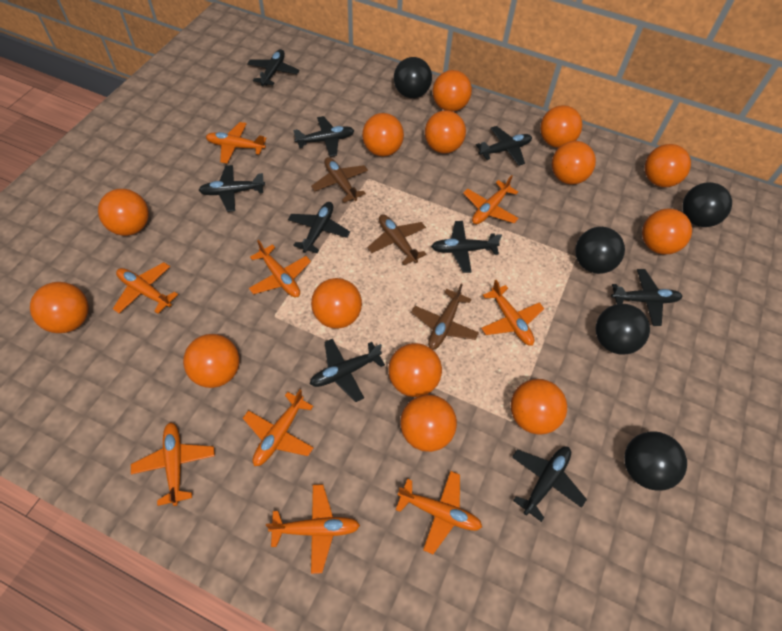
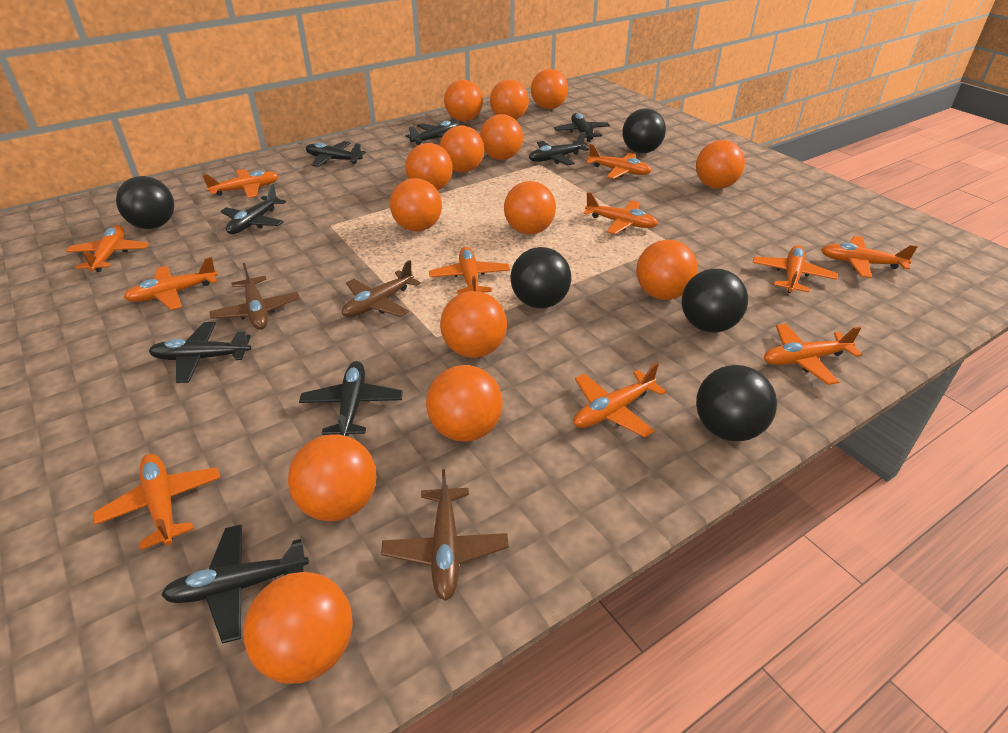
black plane: [199,165,265,212] [247,49,299,86] [288,202,350,254] [293,116,355,157] [310,339,385,402] [431,221,502,273] [476,126,532,166] [512,447,587,522] [611,269,683,326] = 9 -> [149,322,251,383] [161,525,309,644] [220,184,286,234] [299,361,403,436] [306,141,366,167] [406,121,459,145] [529,132,589,165] [554,113,610,142] = 8
orange plane: [113,262,178,314] [131,422,215,506] [206,122,267,164] [243,390,314,466] [249,240,311,297] [266,484,360,574] [396,471,482,554] [463,175,519,224] [481,280,544,345] = 9 -> [66,225,149,272] [93,454,220,550] [124,257,218,310] [202,169,279,198] [429,247,510,295] [573,363,667,438] [583,192,658,234] [586,144,652,179] [752,245,837,293] [764,324,862,385] [821,236,918,278] = 11

